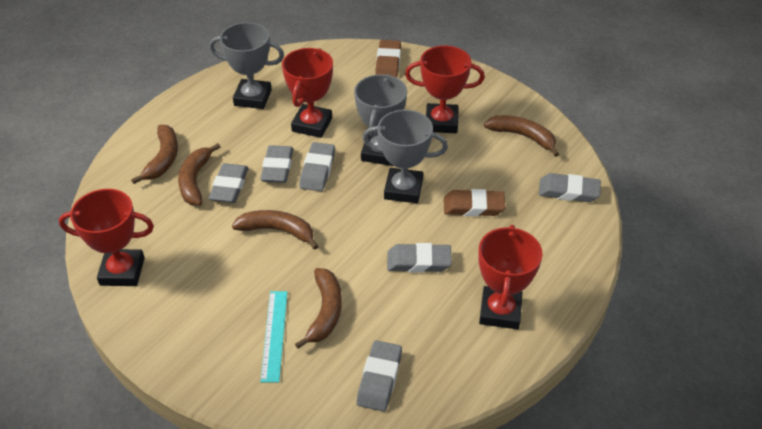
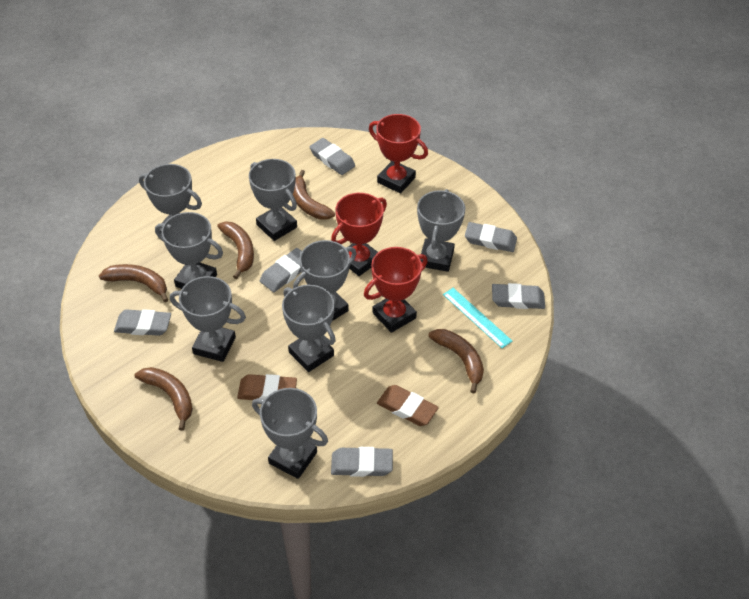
grey trophy: [209,22,284,109] [354,74,407,166] [362,110,448,203] = 3 -> [139,164,202,234] [155,212,223,289] [170,276,246,362] [249,159,297,241] [252,388,328,479] [282,284,336,372] [293,240,356,321] [417,189,465,272] = 8
red trophy: [59,189,154,286] [282,48,333,138] [405,46,485,133] [478,225,543,329] = 4 -> [331,193,387,276] [364,247,428,333] [369,114,428,193] = 3

